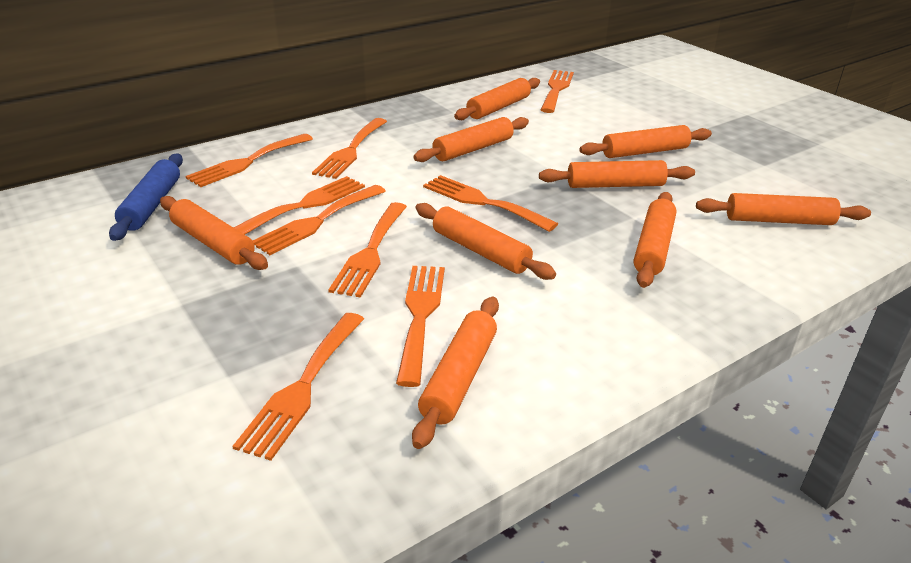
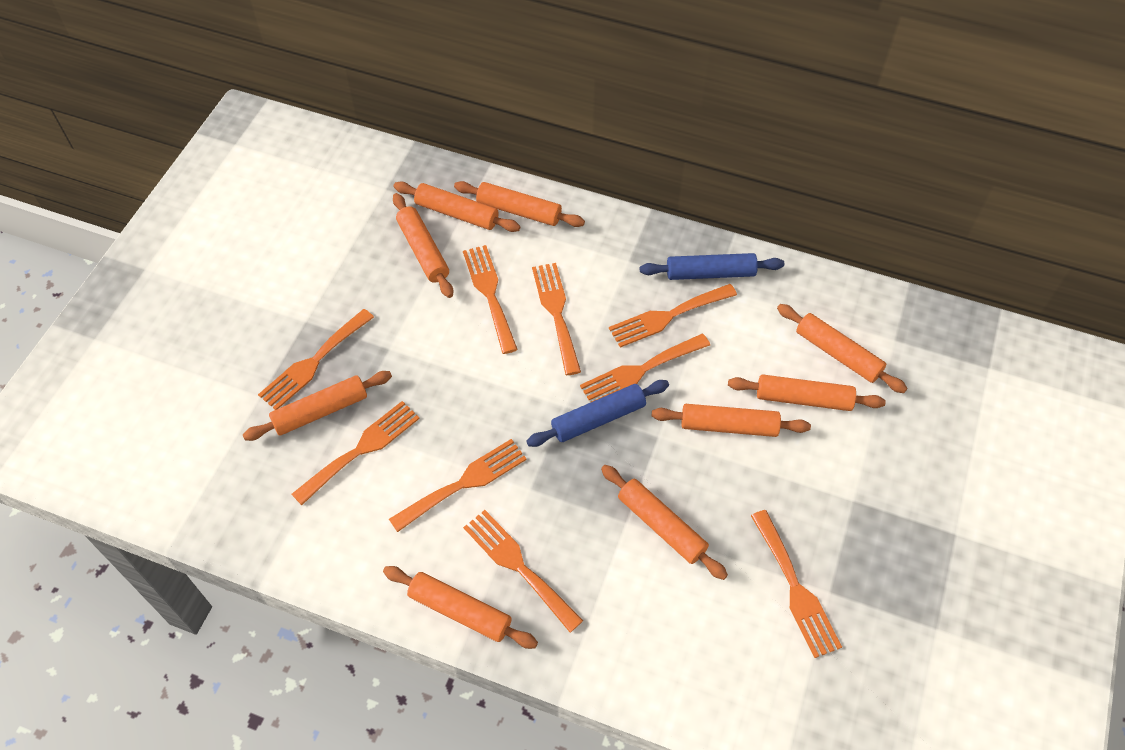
blue rolling pin: [109,154,183,241] = 1 -> [526,380,669,447] [640,253,784,280] = 2

